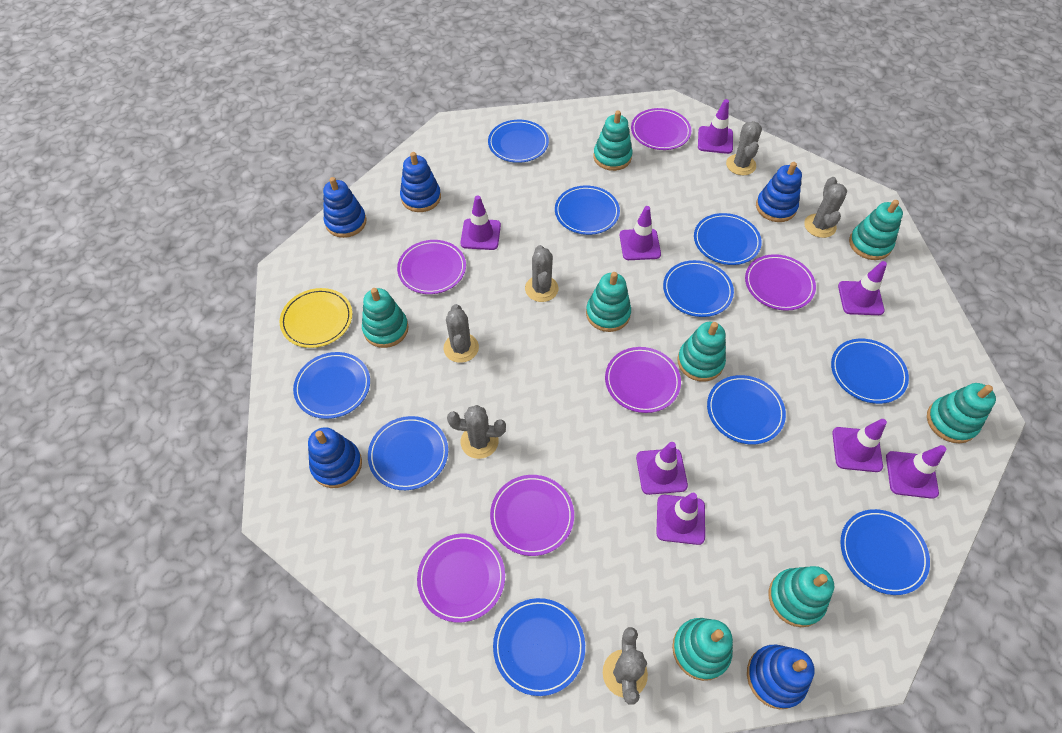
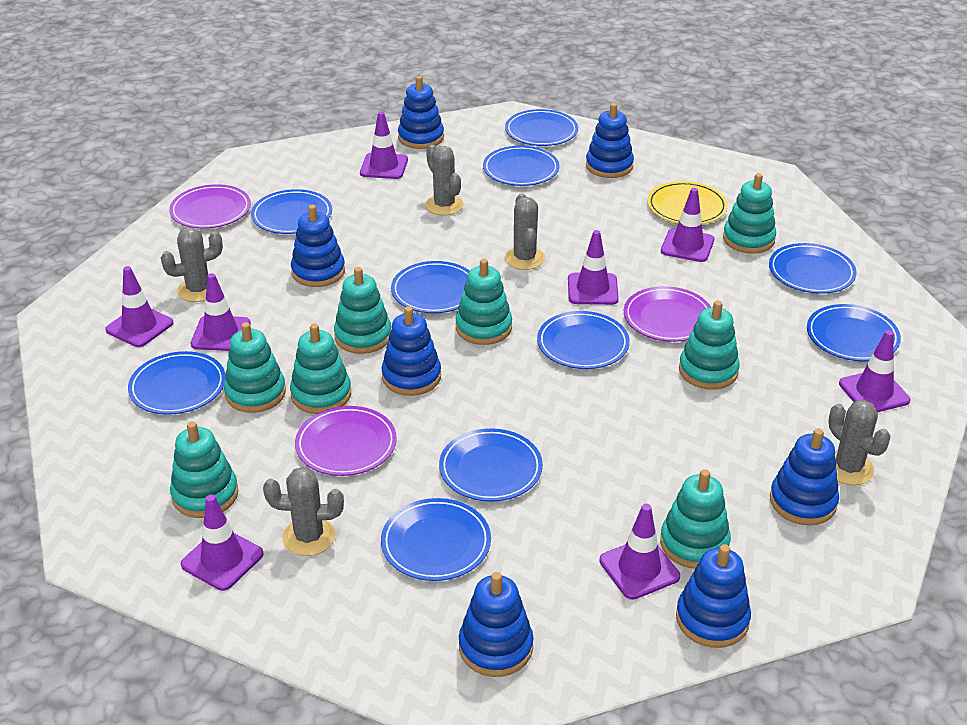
blue stacking toy: [308,427,362,488] [323,177,366,238] [400,152,441,212] [747,644,815,709] [756,162,802,222] = 5 -> [291,205,345,287] [381,306,441,396] [398,76,444,149] [459,572,534,677] [586,103,634,178] [676,544,751,648] [770,428,839,525] = 7
grey cactus: [443,304,479,363] [447,405,506,459] [525,245,558,302] [603,627,648,705] [726,121,762,175] [804,177,847,238] = 6 -> [161,227,223,302] [263,467,344,556] [425,145,464,215] [505,193,545,270] [828,400,891,485] = 5
purple plate: [397,240,466,294] [417,534,505,623] [490,475,574,556] [605,347,681,413] [631,108,691,150] [745,254,816,311] = 6 -> [169,184,251,229] [295,406,397,476] [624,286,711,342] = 3

